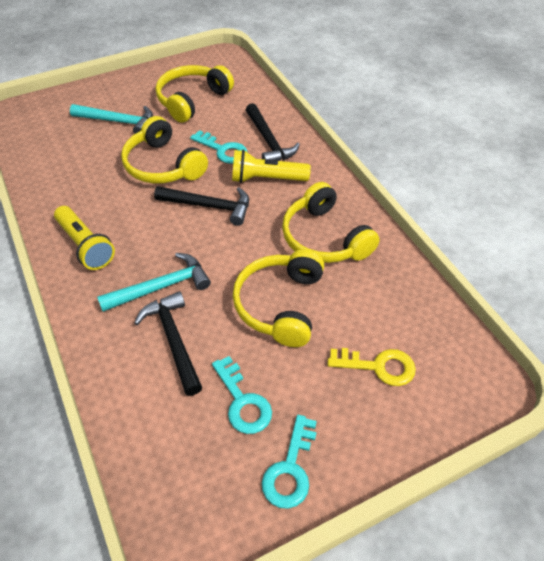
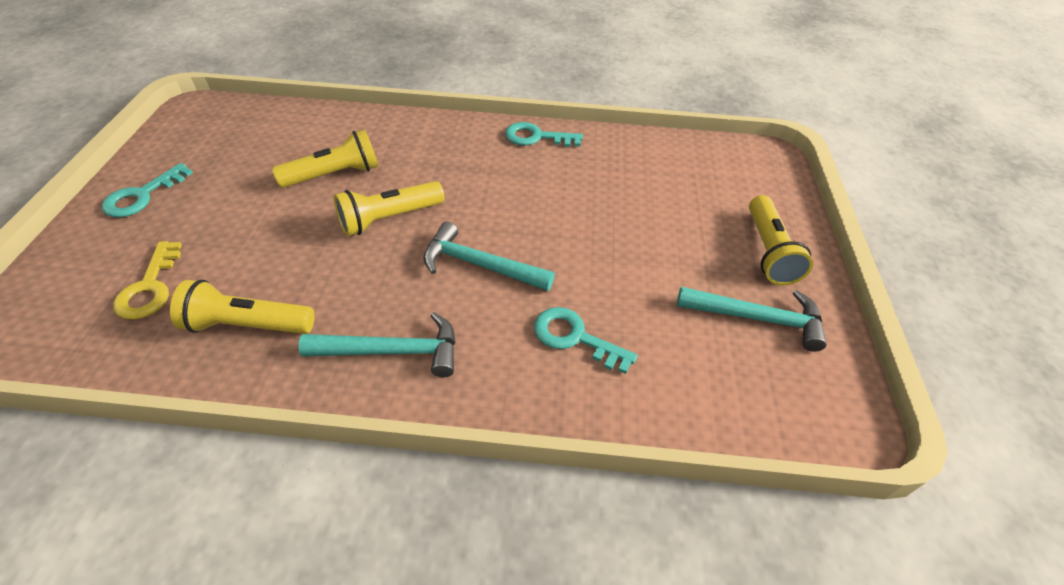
black hammer: [134,291,202,396] [154,186,249,226] [246,103,300,161] = 3 -> none = 0
turquoise hammer: [70,104,153,134] [97,253,211,312] = 2 -> [298,312,456,377] [423,222,555,291] [677,287,827,352] = 3
yellow flashlight: [54,206,115,270] [232,149,311,183] = 2 -> [170,280,315,334] [272,129,379,188] [334,181,444,236] [749,195,813,285] = 4
yellow headphones: [121,116,208,184] [156,65,234,123] [233,249,324,347] [282,182,380,263] = 4 -> none = 0

